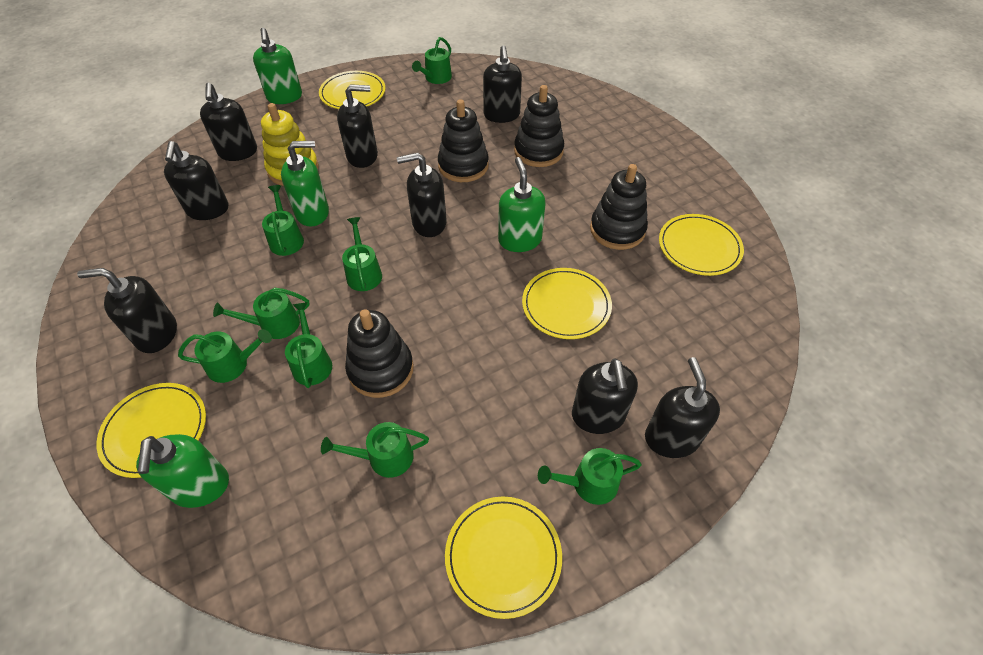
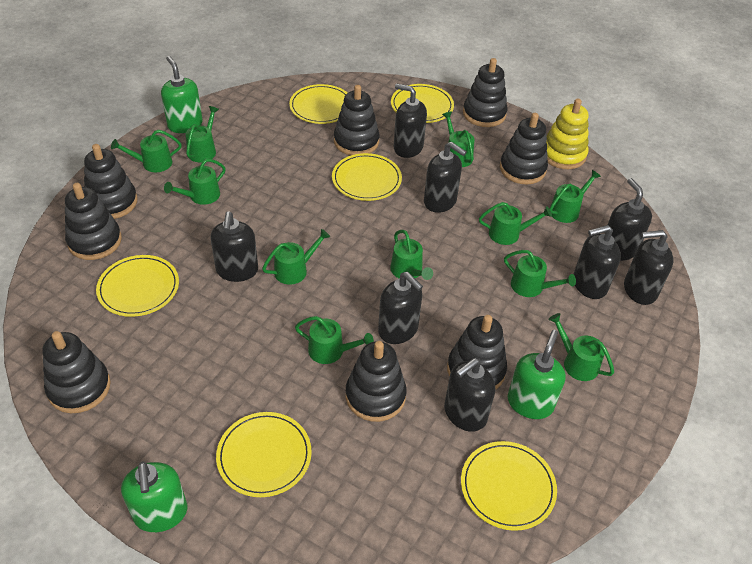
black stacking toy: [345,309,414,398] [438,99,489,182] [514,85,564,167] [590,164,648,250] = 4 -> [42,331,111,413] [65,183,122,260] [84,144,137,219] [334,85,380,155] [346,341,407,422] [447,315,507,390] [463,58,507,127] [500,113,548,185] = 8
green soap dispenser: [136,434,229,508] [253,28,302,104] [281,141,329,227] [498,157,546,252] = 4 -> [121,462,187,532] [161,56,203,133] [508,330,566,419] = 3
green watering can: [178,329,272,383] [213,288,309,339] [262,185,304,256] [285,302,332,388] [321,422,429,478] [342,217,382,291] [412,37,452,84] [538,448,642,505] = 8 -> [111,129,182,172] [164,159,226,205] [185,106,219,162] [262,229,330,285] [295,316,374,364] [390,230,433,280] [442,111,475,167] [479,202,552,245] [504,250,576,297] [548,313,614,381] [549,170,601,223] = 11
yellow plate: [96,383,206,478] [319,71,385,109] [445,496,562,619] [522,268,612,339] [659,214,744,276] = 5 -> [96,255,179,317] [216,412,312,497] [289,84,348,124] [332,153,402,201] [391,84,454,123] [461,441,557,531] = 6

